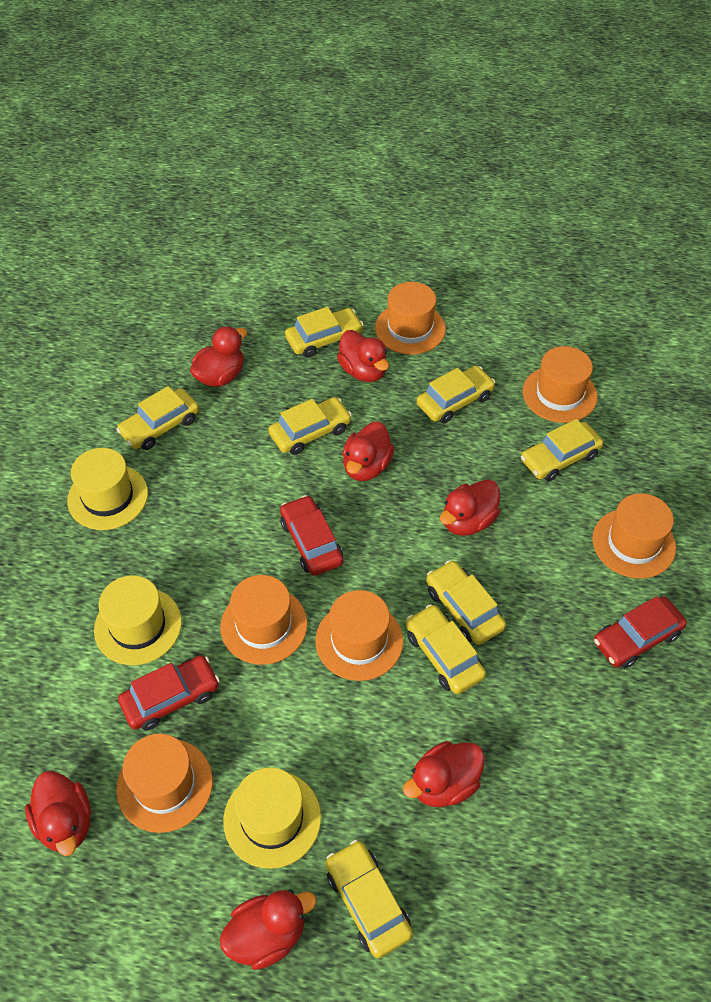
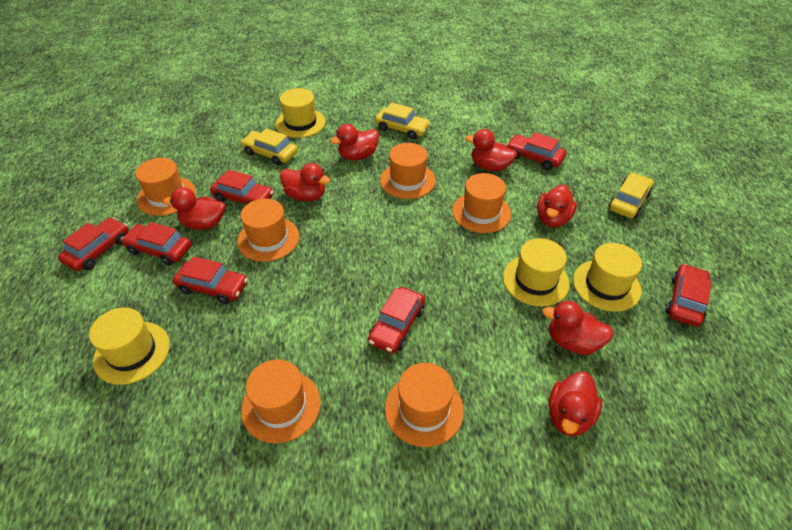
red car: [118,655,220,731] [280,495,343,576] [594,596,687,668] = 3 -> [58,217,129,271] [121,222,192,265] [173,256,248,304] [210,170,274,205] [368,287,425,354] [506,132,566,170] [666,264,711,327] = 7
yellow car: [116,386,199,450] [268,397,352,455] [285,307,364,358] [326,840,413,958] [406,604,486,694] [417,366,495,423] [426,560,506,645] [521,419,603,481] = 8 -> [241,128,298,165] [375,103,431,139] [609,173,653,218] = 3
yellow hat: [67,448,148,530] [94,575,182,665] [223,767,321,869] = 3 -> [89,308,170,385] [276,88,326,138] [503,238,570,307] [573,243,642,312] = 4

